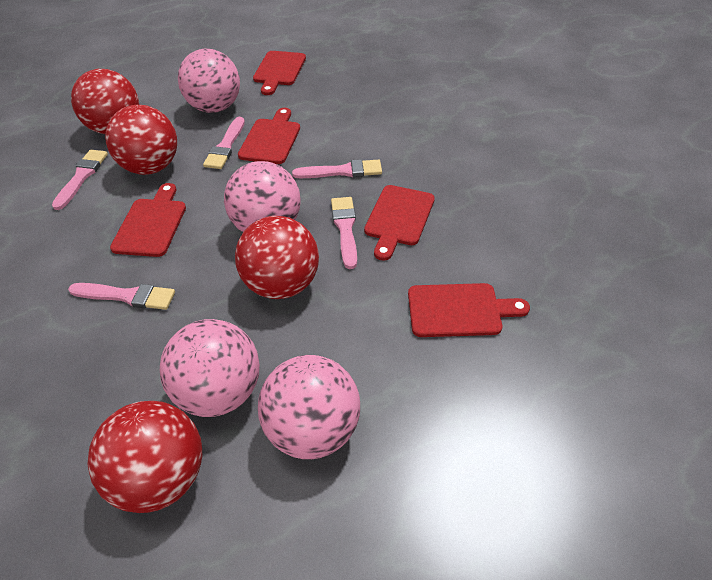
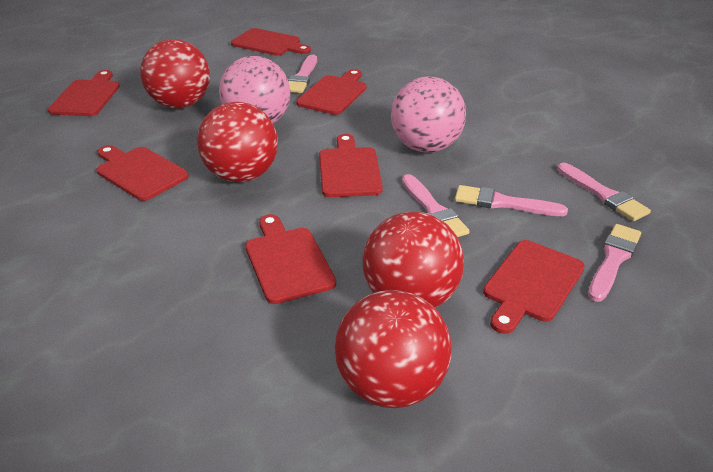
pink ball: [160,319,260,417] [178,49,240,113] [224,161,301,232] [258,355,360,459] = 4 -> [219,56,291,123] [391,77,466,153] = 2
red cutting board: [110,183,186,257] [238,108,300,164] [253,51,306,95] [364,185,435,261] [408,283,530,337] = 5 -> [48,70,120,116] [96,145,189,201] [231,28,311,56] [245,214,336,304] [296,69,367,115] [319,134,383,197] [483,240,585,334] = 7

